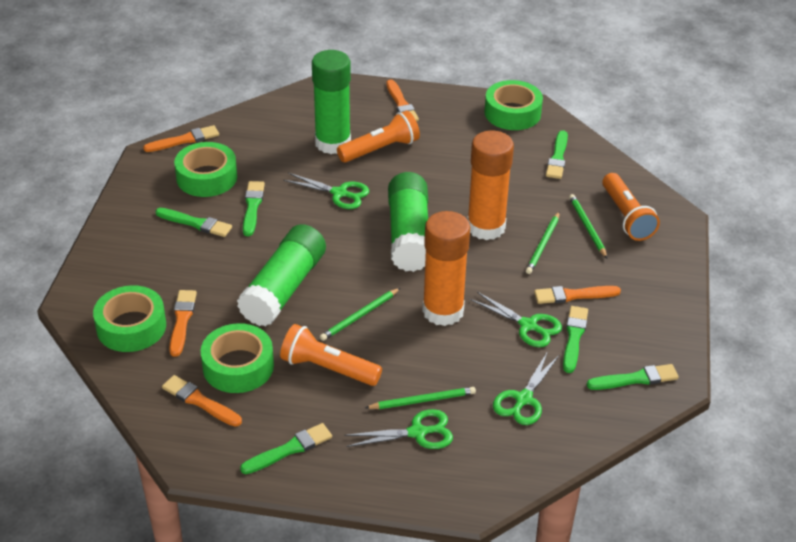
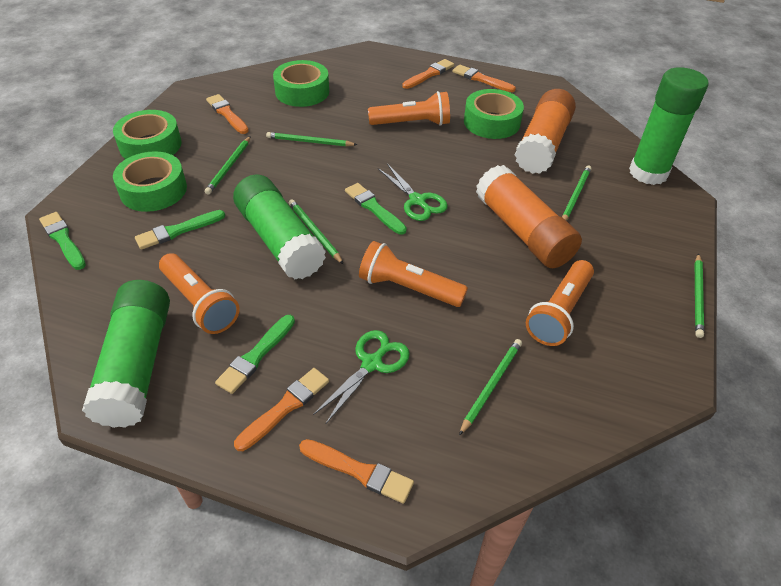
green brush: [155,208,232,237] [240,423,332,474] [243,181,265,236] [546,130,568,179] [563,306,588,373] [587,364,679,390] = 6 -> [39,212,86,270] [135,210,225,250] [215,315,295,394] [345,183,407,235] = 4
green pencil: [320,288,400,341] [365,387,476,409] [526,212,560,274] [569,194,607,258] = 4 -> [205,136,251,195] [266,132,357,146] [289,199,343,264] [459,339,522,436] [562,165,592,221] [695,253,704,338] = 6
green scissors: [283,173,369,209] [344,409,453,449] [470,292,562,347] [493,351,559,425] = 4 -> [313,330,410,425] [378,164,448,221] = 2
orange flashlight: [280,324,382,386] [337,111,420,163] [602,173,660,241] = 3 -> [159,253,240,334] [359,241,468,307] [368,91,450,126] [526,260,594,346] = 4

